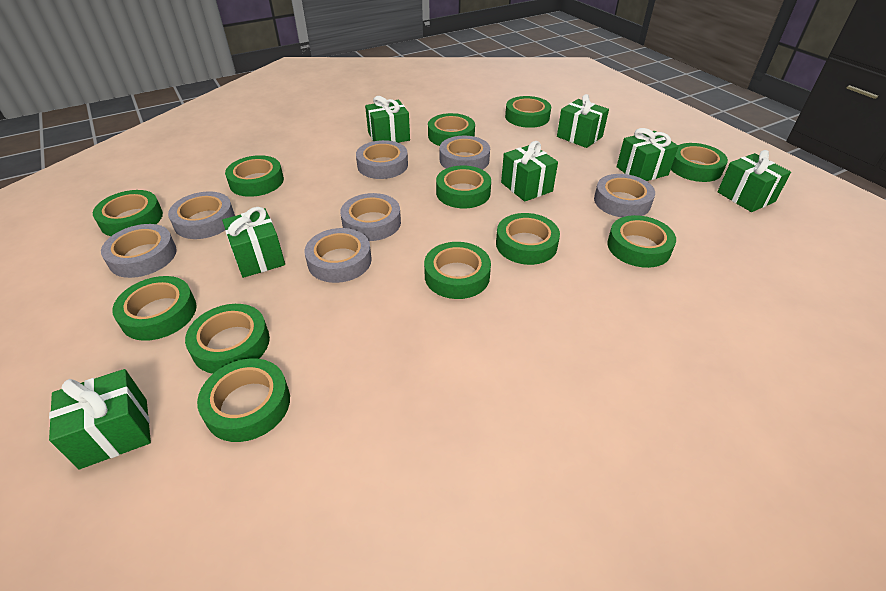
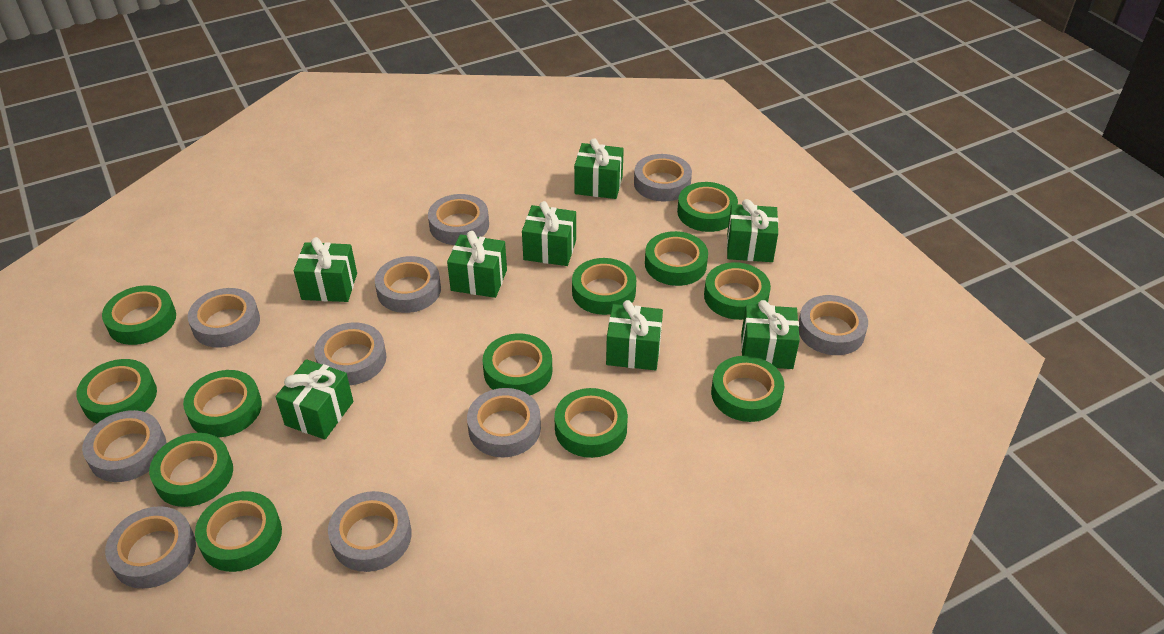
green gift: [49,369,151,469] [222,207,285,278] [365,96,410,143] [501,141,558,202] [557,94,609,148] [617,128,679,181] [717,150,791,212] = 7 -> [276,359,353,440] [294,237,357,302] [447,231,507,298] [522,201,576,266] [574,138,624,199] [606,300,663,370] [727,199,778,262] [741,300,800,369] = 8
grey tape: [101,224,177,278] [168,191,235,239] [305,228,372,283] [340,193,401,241] [356,140,408,179] [440,136,490,170] [594,174,655,218] = 7 -> [82,410,167,482] [105,506,196,589] [188,288,260,348] [314,323,386,385] [328,491,412,572] [375,256,441,313] [428,194,489,245] [467,388,541,457] [634,154,692,201] [799,295,868,355] = 10

